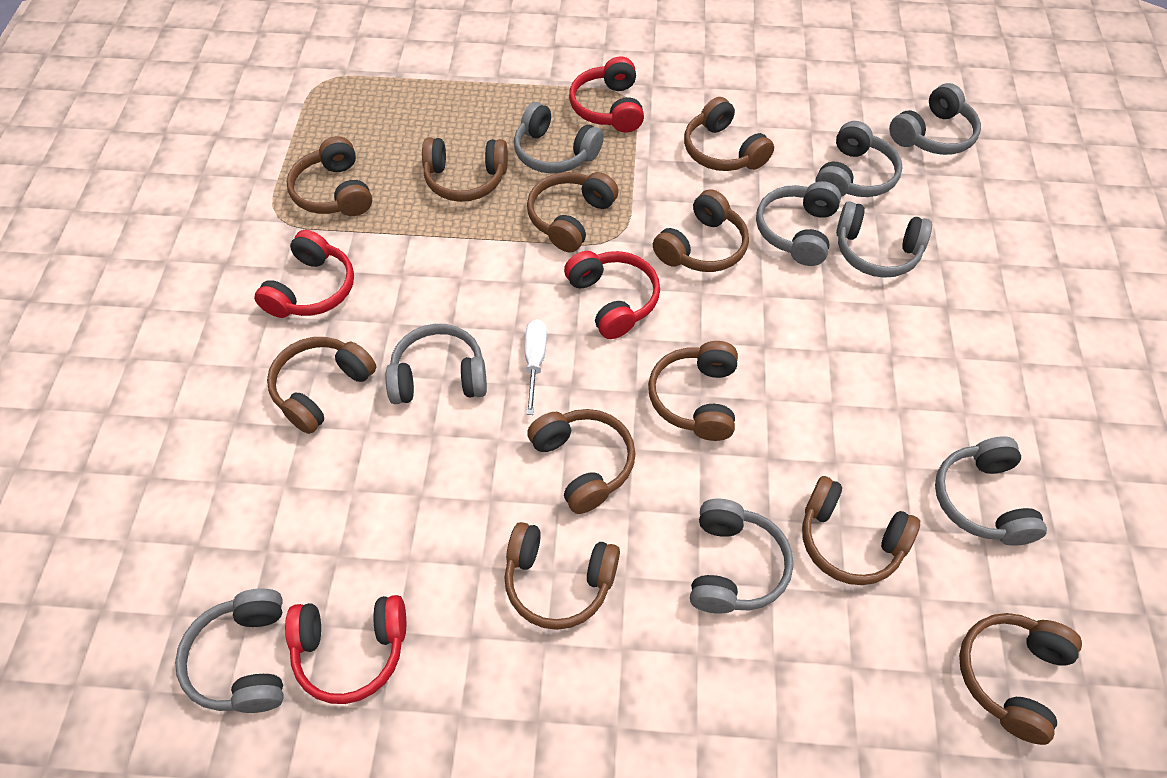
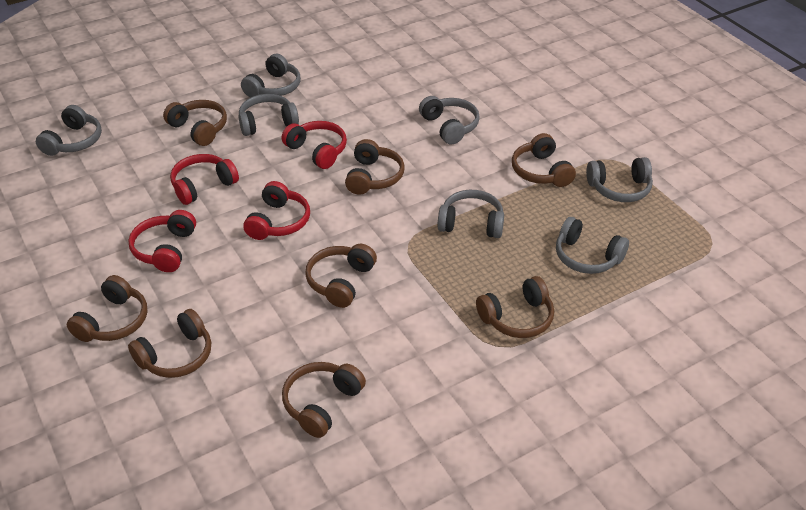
brown headphones: [267,337,376,434] [286,136,372,216] [422,137,508,202] [504,522,620,630] [527,172,619,252] [527,409,635,514] [648,341,738,441] [653,189,749,272] [684,97,774,171] [802,476,920,585] [959,613,1082,745] = 11 -> [67,275,147,342] [128,309,211,378] [163,100,227,146] [282,362,366,438] [305,244,377,308] [345,139,404,195] [476,276,554,338] [512,133,576,187] = 8
grey headphones: [175,589,283,713] [386,324,487,404] [514,102,604,174] [690,499,794,614] [756,181,841,266] [815,121,903,197] [836,201,932,278] [889,83,981,155] [935,436,1047,545] = 9 -> [36,105,102,156] [238,94,299,136] [241,54,301,98] [419,96,480,145] [438,190,504,238] [556,217,629,274] [586,157,653,202] = 7
white screwdriver: [525,319,547,415] = 1 -> none = 0

